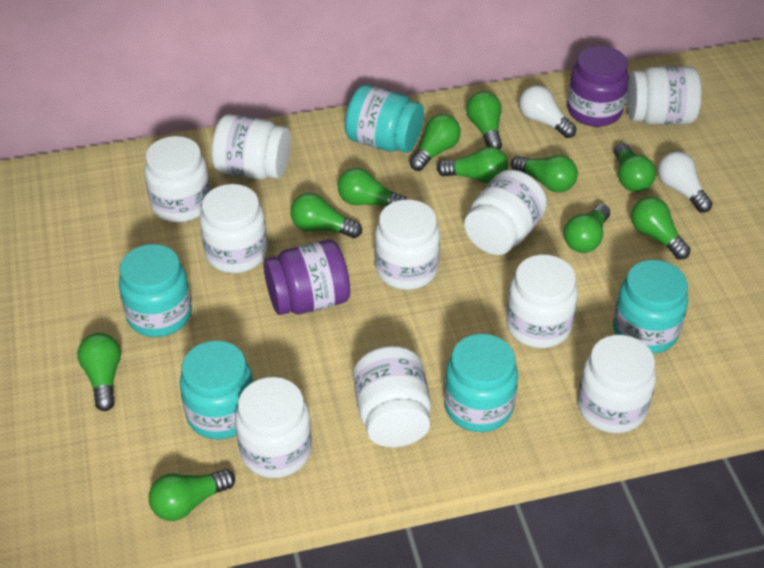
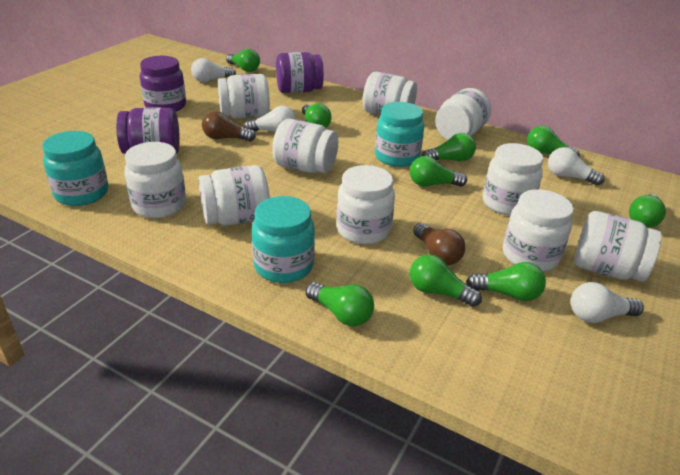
brown light bulb: none = 0 -> [202,111,256,142] [413,223,465,265] = 2
green light bulb: [77,333,121,411] [149,469,235,521] [291,193,362,238] [338,168,407,207] [409,114,461,171] [436,147,508,184] [466,91,502,149] [511,155,578,192] [564,204,610,253] [614,143,656,192] [631,197,691,260] = 11 -> [226,49,260,72] [302,103,331,128] [306,282,374,326] [410,156,467,187] [410,254,482,307] [422,133,476,161] [466,262,546,301] [527,126,580,157] [629,194,666,228] = 9
purple jar: [264,240,350,315] [567,46,629,127] = 2 -> [116,107,180,154] [140,56,186,111] [276,52,324,93] = 3
turquoise jar: [118,244,192,337] [180,341,253,440] [345,85,424,153] [444,334,518,432] [613,260,688,354] = 5 -> [42,131,108,206] [252,196,315,283] [375,102,424,167] = 3
white light bulb: [519,85,576,138] [658,151,713,213] = 2 -> [191,58,236,82] [244,106,296,132] [548,147,605,186] [571,282,644,323] = 4

